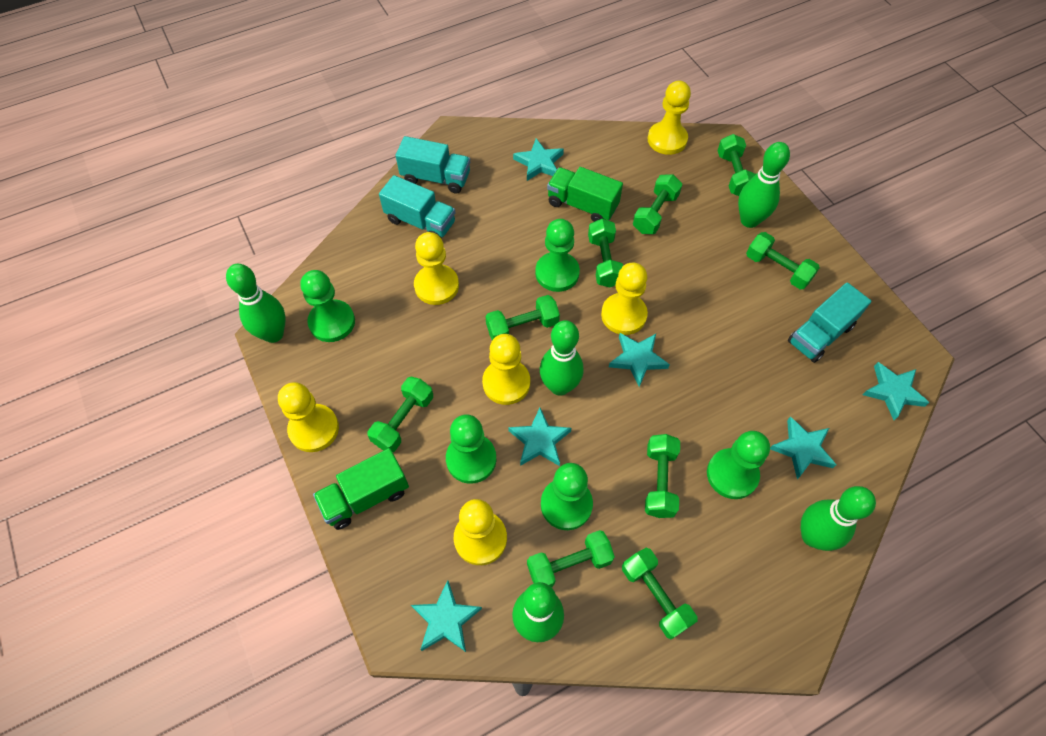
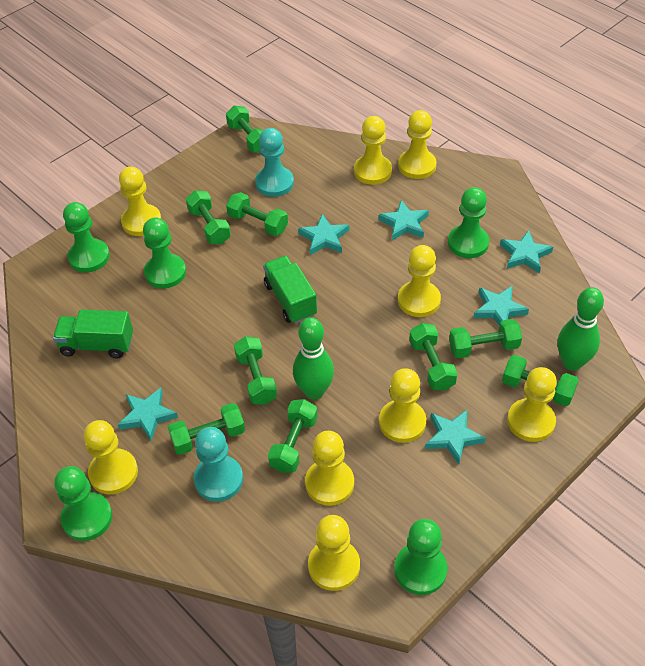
green bowling pin: [226,264,286,343] [512,582,564,642] [540,320,584,396] [738,142,790,228] [801,486,876,551] = 5 -> [293,317,334,399] [557,287,604,370] = 2
turquoise pawn: none = 0 -> [194,427,243,502] [255,128,294,197] = 2
turquoise truck: [379,175,455,238] [396,136,470,194] [788,282,871,363] = 3 -> none = 0
yellow pawn: [278,382,339,452] [414,232,459,305] [454,499,507,565] [482,334,530,405] [601,263,648,335] [648,81,691,155] = 6 -> [84,420,138,495] [119,167,161,236] [305,431,354,506] [308,515,360,591] [354,116,392,185] [379,368,426,443] [398,110,436,179] [398,245,441,317] [507,367,557,442] = 9

